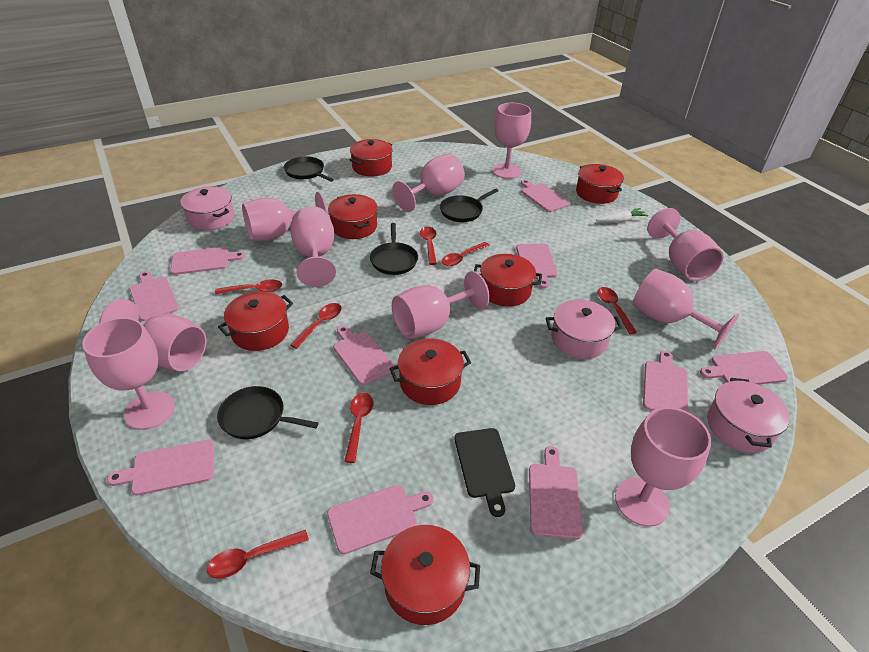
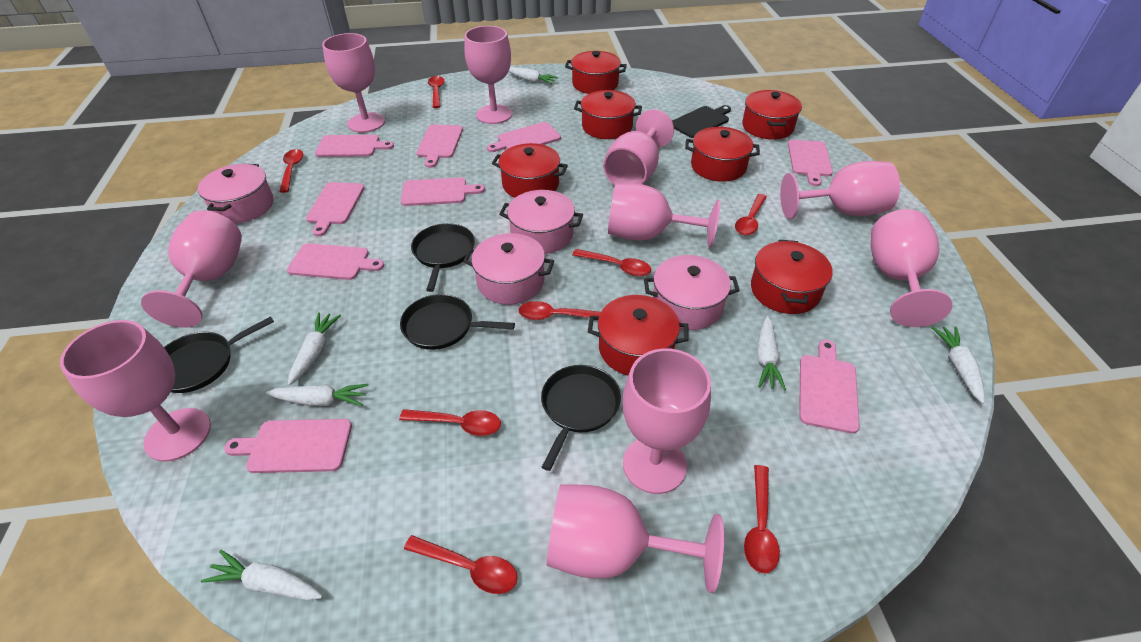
pink cutting board: [107,440,214,495] [130,271,179,321] [170,247,245,275] [327,485,434,554] [333,326,396,385] [516,244,558,288] [521,180,570,212] [529,446,583,540] [643,350,688,412] [700,351,788,385] = 10 -> [224,419,352,473] [287,243,384,280] [306,182,364,236] [315,135,394,157] [401,178,485,206] [417,124,463,168] [487,122,561,152] [788,140,833,186] [799,340,860,434] = 9
pink pot: [180,186,234,231] [546,299,622,359] [707,378,790,453] = 3 -> [198,164,274,224] [463,233,554,305] [499,190,583,254] [644,255,740,330] = 4
red spoon: [207,530,309,579] [215,280,282,294] [290,303,342,349] [344,393,373,463] [420,226,437,265] [441,242,490,266] [598,287,637,334] = 7 -> [279,149,303,193] [399,409,501,436] [404,535,518,594] [428,76,444,108] [519,301,601,320] [572,249,651,276] [735,194,767,236] [744,465,780,573] = 8
white carrot: [596,208,649,223] = 1 -> [201,550,323,600] [266,384,368,406] [288,312,341,386] [508,67,559,85] [757,316,786,390] [932,327,985,404] = 6

